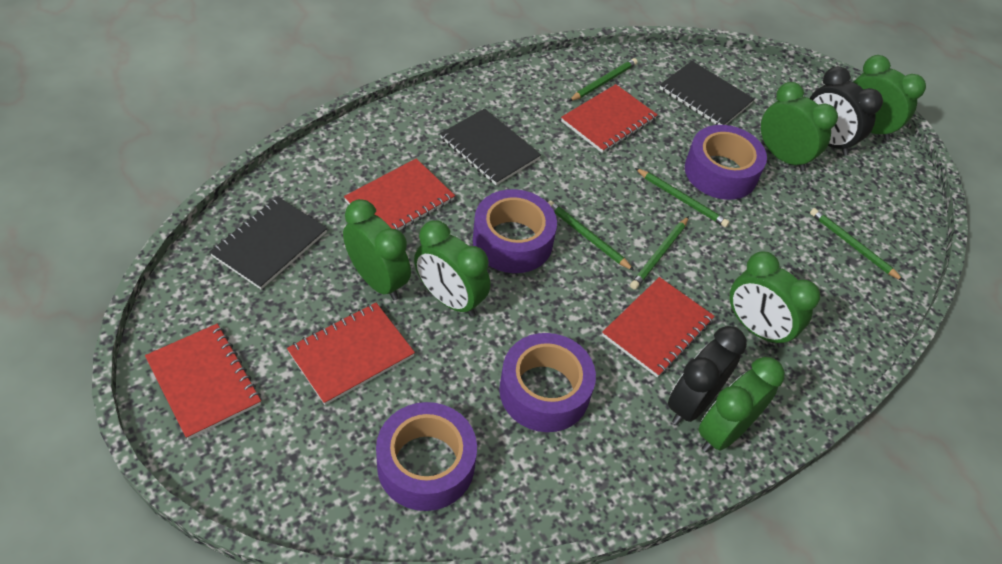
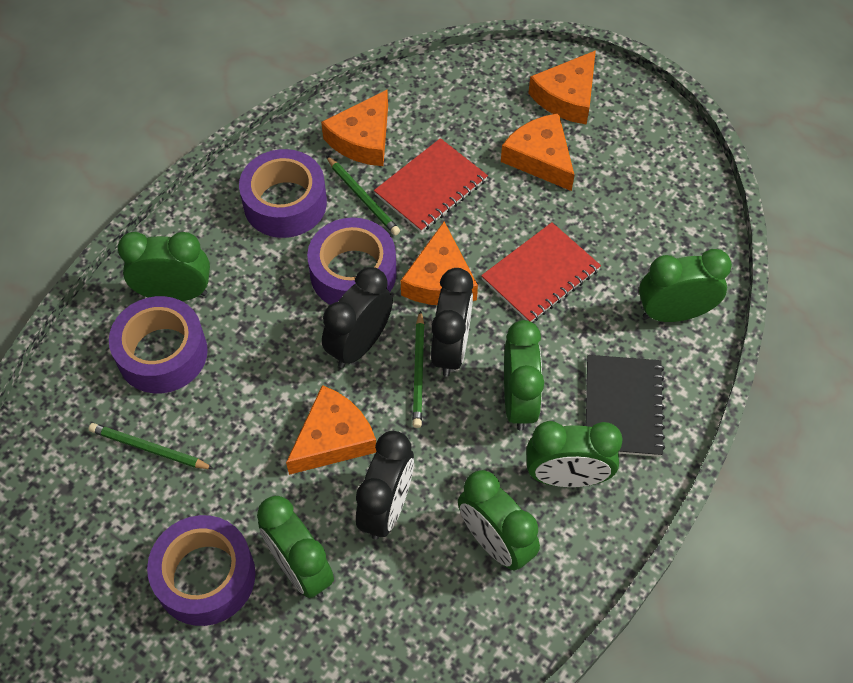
black clock: [668,326,747,425] [809,66,883,156] = 2 -> [322,267,393,368] [356,431,414,540] [431,268,473,377] = 3
black notebook: [209,196,327,290] [440,109,541,185] [659,61,754,125] = 3 -> [586,355,665,457] = 1
green pencil: [547,201,634,271] [569,58,638,101] [630,216,689,290] [635,168,729,227] [810,208,904,281] = 5 -> [89,423,214,469] [326,156,400,235] [412,310,424,428] = 3
orange cheese: none = 0 -> [286,385,377,475] [321,90,388,166] [401,222,478,305] [501,113,574,191] [528,50,596,125] = 5
red notebook: [145,324,261,440] [287,303,415,405] [344,158,455,231] [561,84,658,153] [602,277,715,378] = 5 -> [374,138,488,233] [481,222,601,322] = 2

